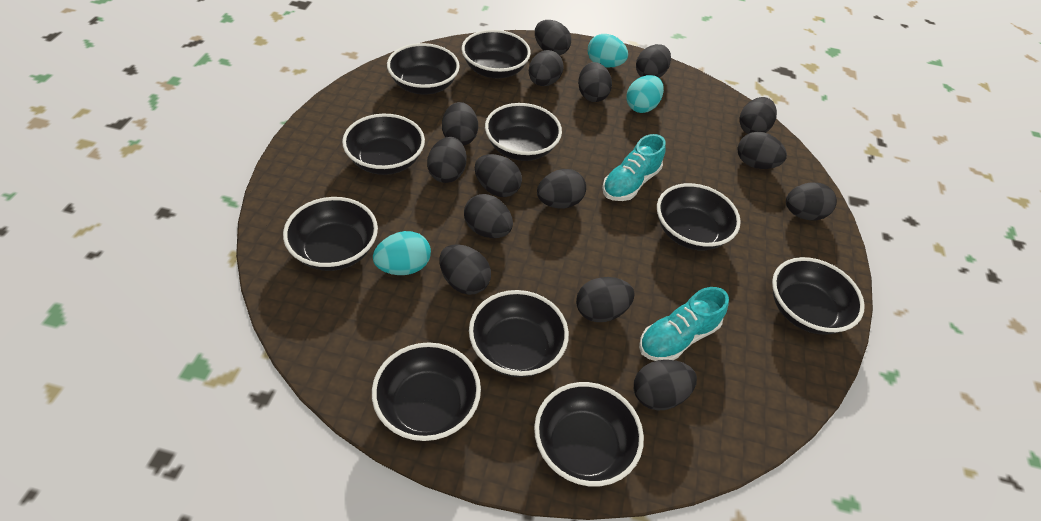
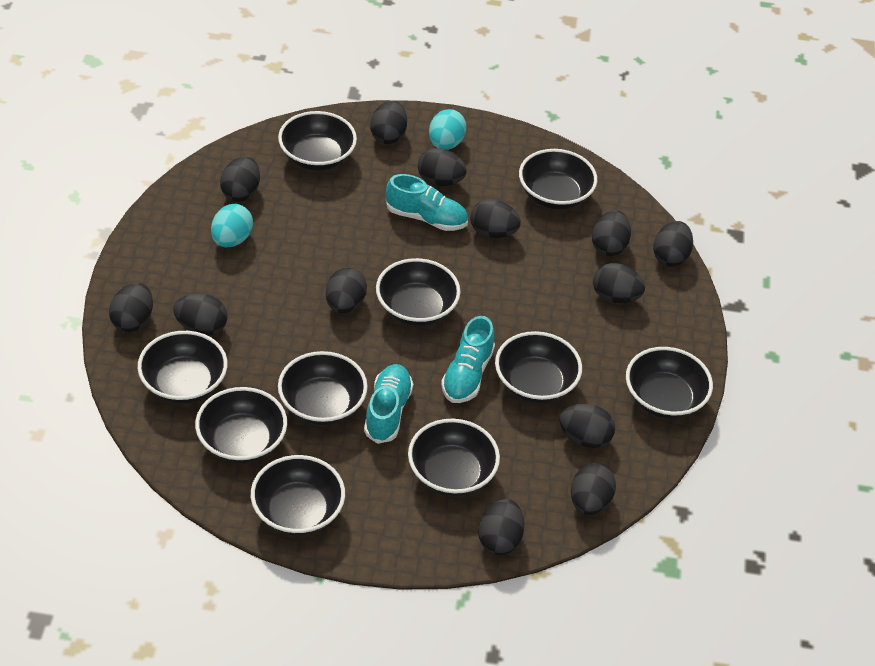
black egg: [427,137,466,183] [439,244,491,295] [442,102,478,146] [464,194,513,238] [475,154,522,197] [529,50,564,86] [535,20,571,55] [537,169,586,208] [576,277,635,322] [578,62,612,102] [634,360,697,411] [636,44,671,78] [738,132,787,169] [739,97,777,134] [786,182,837,221] = 15 -> [109,282,153,332] [173,294,228,336] [220,156,260,202] [326,267,367,314] [370,101,407,144] [418,148,467,186] [470,199,521,238] [479,499,524,555] [559,404,615,448] [571,464,616,515] [592,210,631,256] [593,263,645,303] [653,221,693,267] = 13
turquoise egg: [373,231,431,275] [588,34,628,68] [626,75,664,113] = 3 -> [211,204,253,247] [429,109,467,150] = 2
turquoise shoe: [602,134,666,201] [639,287,729,361] = 2 -> [364,364,413,444] [386,174,468,231] [441,316,495,403] = 3

